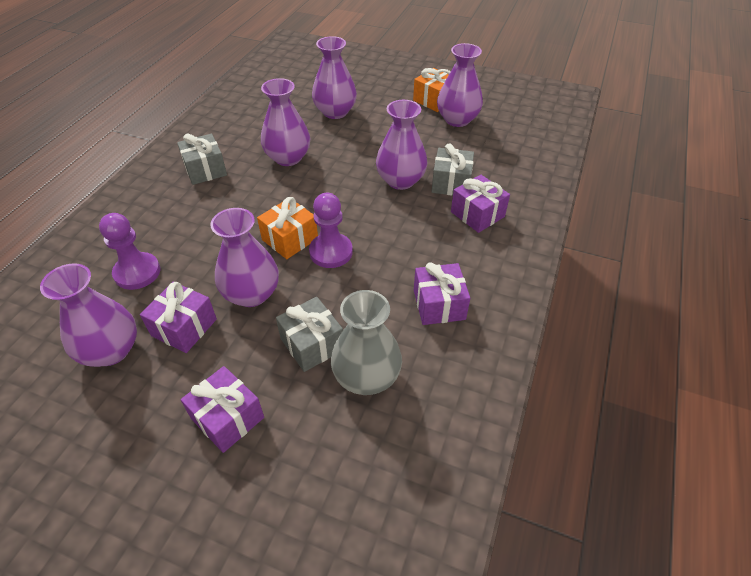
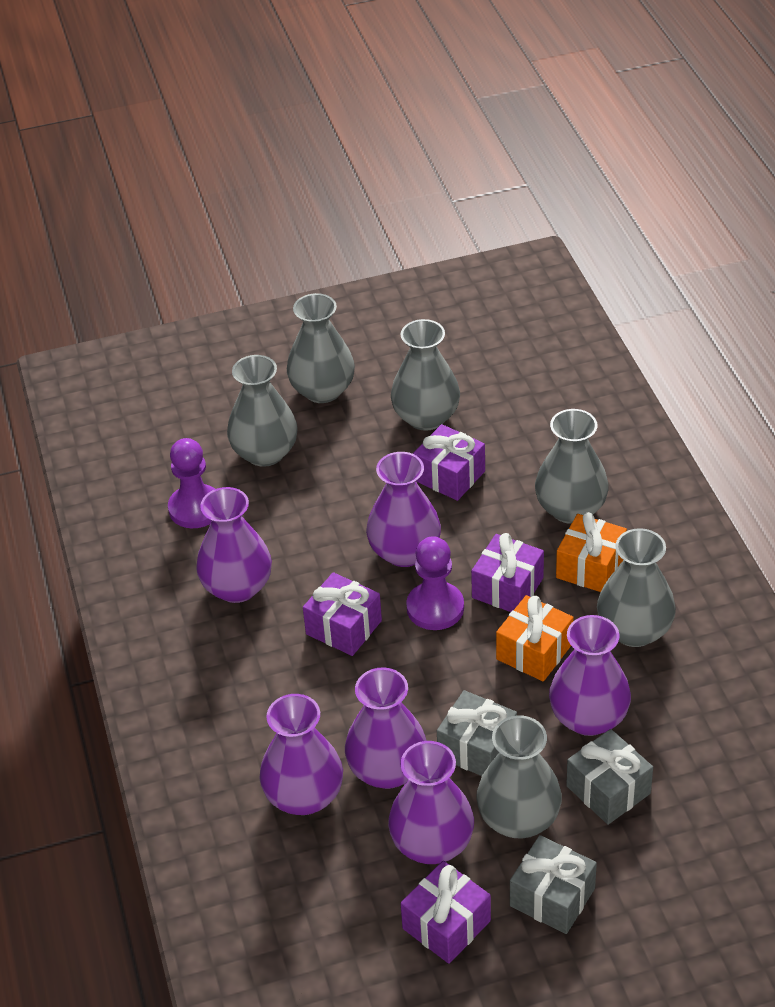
grey vase: [331,290,402,395] = 1 -> [227,355,298,467] [287,293,355,403] [391,319,460,431] [476,715,562,838] [535,409,609,524] [597,528,676,647] = 6

